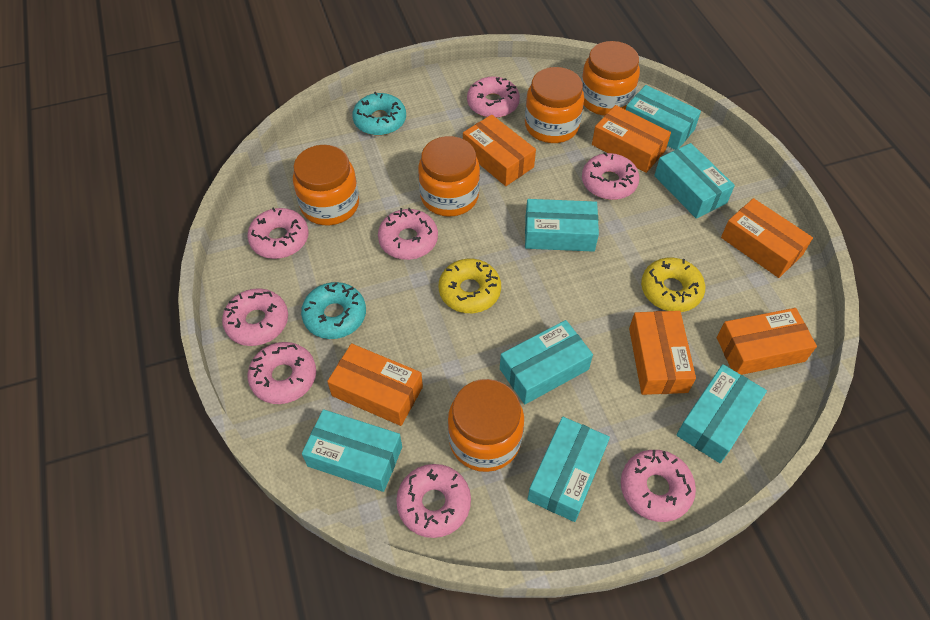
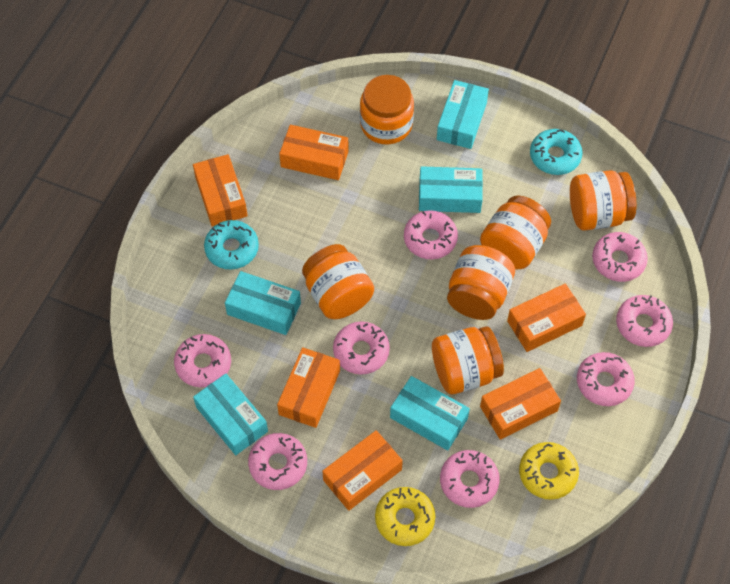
orange jar: [293,145,359,225] [418,136,480,217] [448,379,524,472] [525,67,584,143] [581,41,640,116] = 5 -> [302,244,374,319] [360,75,414,144] [432,326,504,394] [447,245,515,320] [480,195,551,269] [570,170,637,231] = 6
turquoise box: [302,409,402,492] [500,320,593,404] [525,199,599,252] [527,417,610,522] [626,85,701,150] [654,143,735,219] [676,364,767,463] = 7 -> [193,374,268,455] [225,271,301,335] [390,376,470,451] [419,166,483,213] [437,80,489,149] = 5

